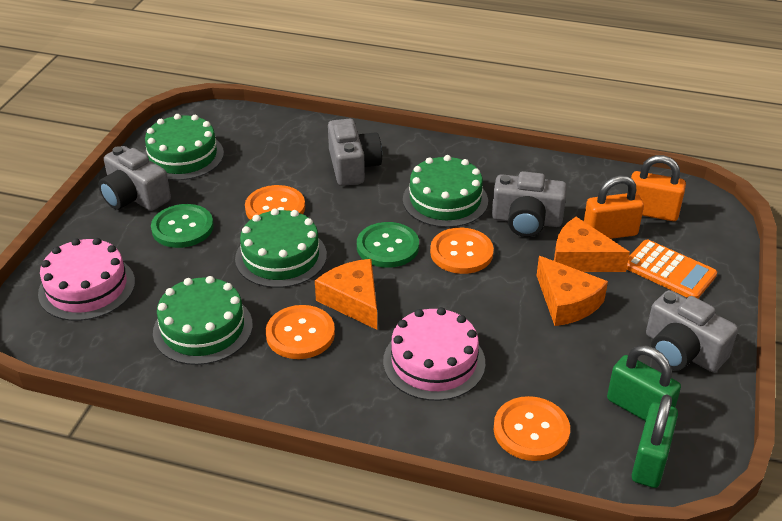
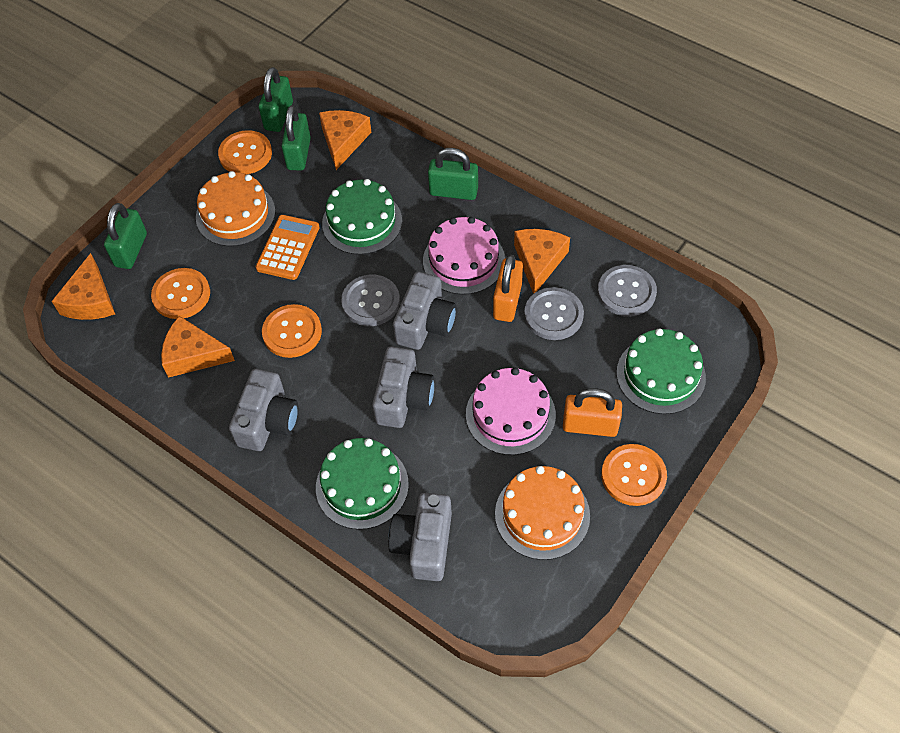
green button: [151,204,214,248] [357,222,419,268] = 2 -> none = 0
green cake: [144,114,224,180] [153,276,253,365] [235,208,327,288] [403,155,488,227] = 4 -> [316,438,409,530] [322,179,402,255] [616,328,706,414] = 3
green padlock: [607,346,681,421] [632,394,678,488] = 2 -> [104,203,147,269] [259,67,293,132] [282,105,311,171] [428,148,478,200] = 4
grey button: none = 0 -> [341,275,400,326] [524,287,584,340] [598,265,657,317] = 3
orange cake: none = 0 -> [196,171,275,246] [495,466,590,560] = 2
orange cheese: [315,259,377,330] [536,256,608,326] [554,217,630,272] = 3 -> [52,253,115,320] [161,316,235,378] [319,110,371,170] [514,229,570,294] = 4

